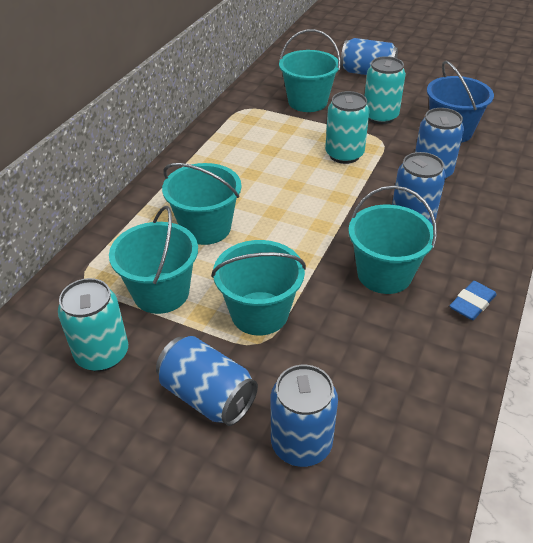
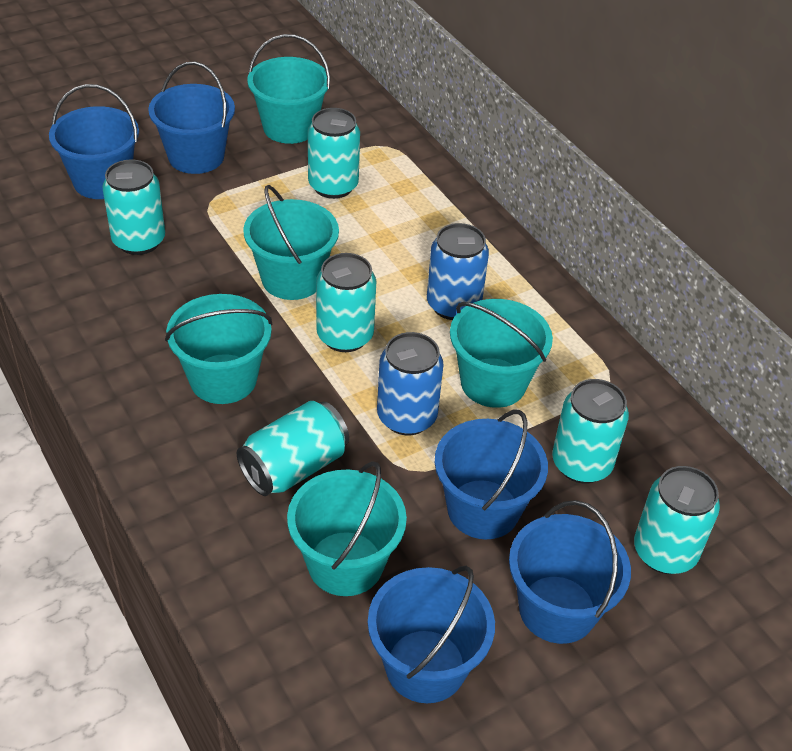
blue bucket: [427,60,494,143] = 1 -> [49,84,139,199] [148,62,235,174] [368,566,495,703] [435,410,548,539] [509,500,631,644] = 5
blue can: [156,336,258,426] [271,365,338,467] [341,38,398,75] [392,152,446,225] [415,108,464,180] = 5 -> [377,332,444,435] [427,223,489,320] = 2
blue eraser: [450,281,497,320] = 1 -> none = 0
turquoise can: [58,278,128,372] [325,91,369,164] [365,56,406,124] = 3 -> [102,160,165,255] [237,401,349,496] [308,108,360,199] [316,253,376,352] [552,379,629,484] [634,466,720,574] = 6

